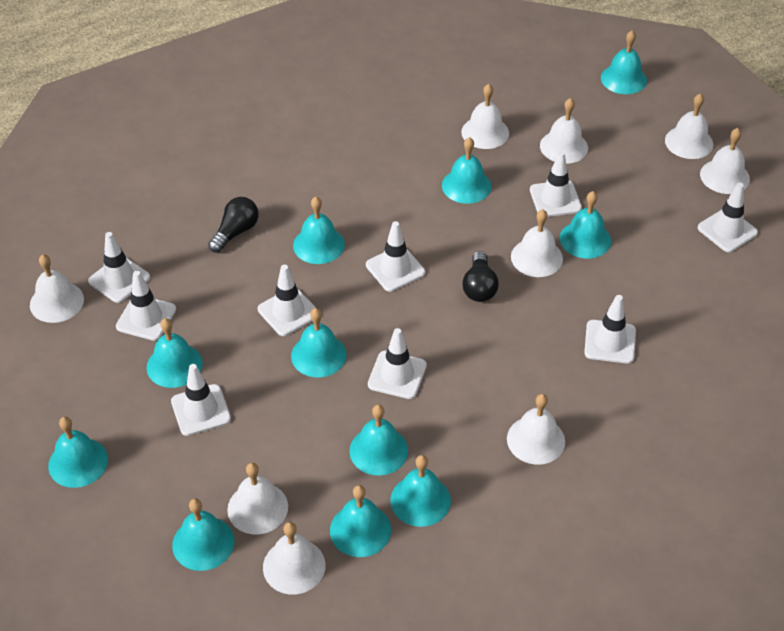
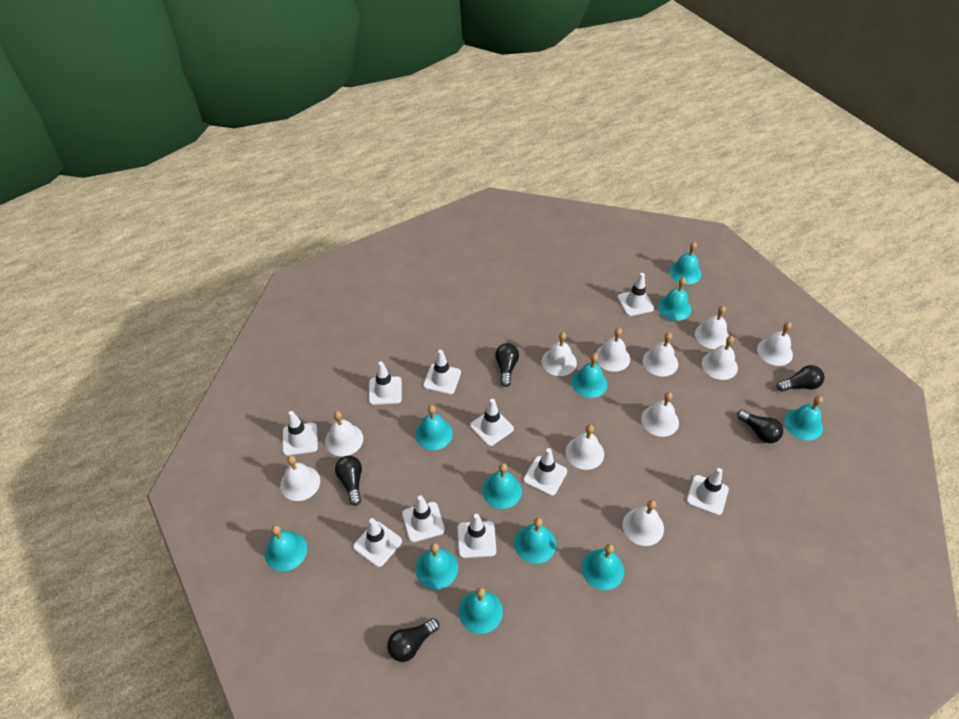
black light bulb: [208,197,259,253] [462,251,499,302] = 2 -> [335,456,362,506] [387,618,439,662] [495,343,519,387] [737,409,783,443] [777,365,824,392] = 5
white bell: [30,254,84,323] [227,463,288,535] [263,522,326,595] [461,84,509,149] [507,394,565,465] [511,209,563,277] [540,98,588,164] [665,94,713,159] [700,128,750,194] = 9 -> [280,455,320,501] [325,411,363,456] [542,332,577,376] [566,424,604,470] [596,328,630,372] [623,500,664,546] [641,392,679,437] [643,332,678,376] [695,305,729,349] [702,336,738,380] [757,322,793,366] = 11
white traffic cone: [88,232,150,303] [116,271,176,341] [171,364,231,436] [258,265,316,336] [366,221,425,292] [368,328,427,399] [530,151,582,217] [584,295,636,364] [698,183,758,252] = 9 -> [283,411,318,456] [353,518,402,567] [369,362,402,405] [402,496,445,542] [423,350,461,395] [458,514,496,558] [470,399,514,446] [523,448,567,496] [617,273,654,316] [686,468,729,515] = 10

